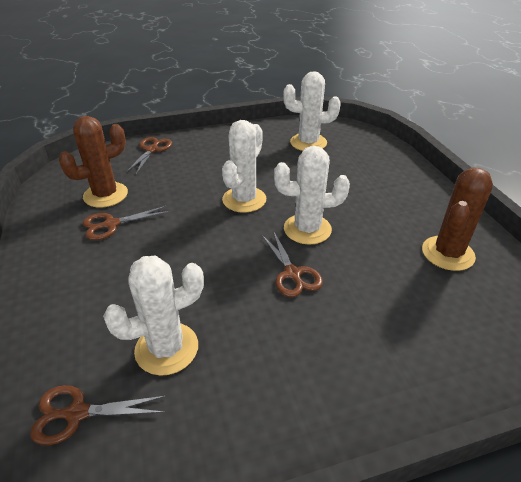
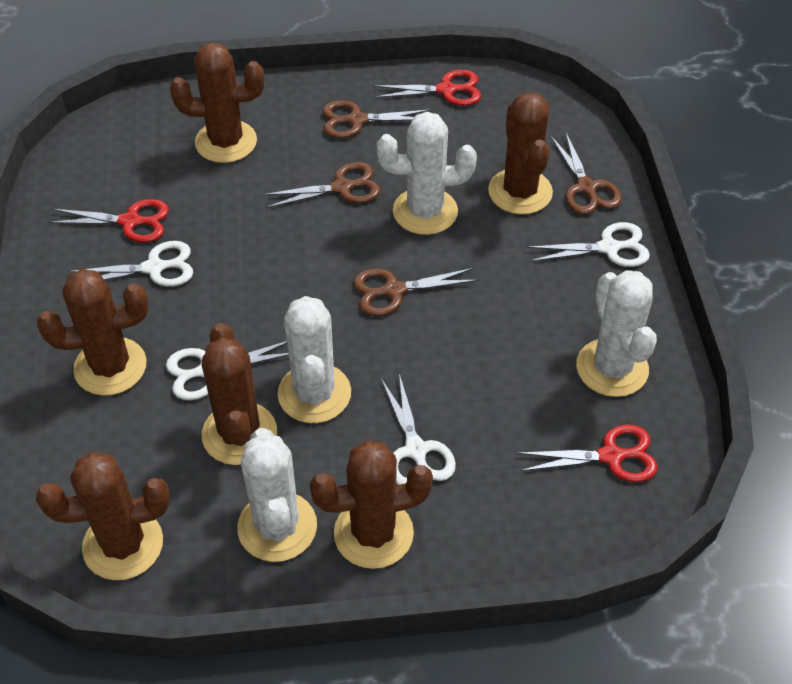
brown cactus: [59,116,128,208] [422,167,493,271] = 2 -> [36,452,170,580] [37,269,149,396] [170,42,264,163] [201,323,277,465] [310,441,433,569] [488,92,553,215] = 6
red scissors: none = 0 -> [48,199,169,243] [373,70,481,106] [517,425,658,482] = 3
white scissors: none = 0 -> [69,241,193,287] [166,341,288,400] [381,374,456,485] [526,222,650,267] = 4

